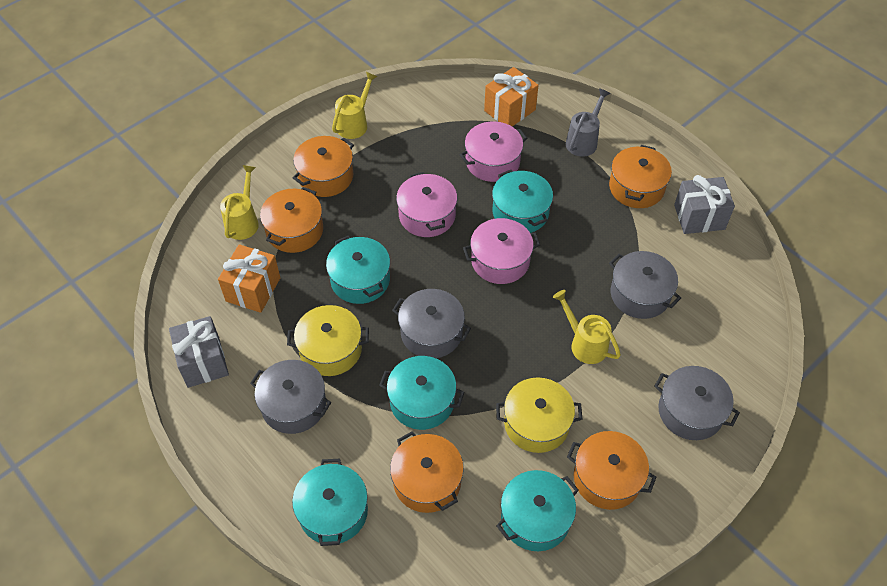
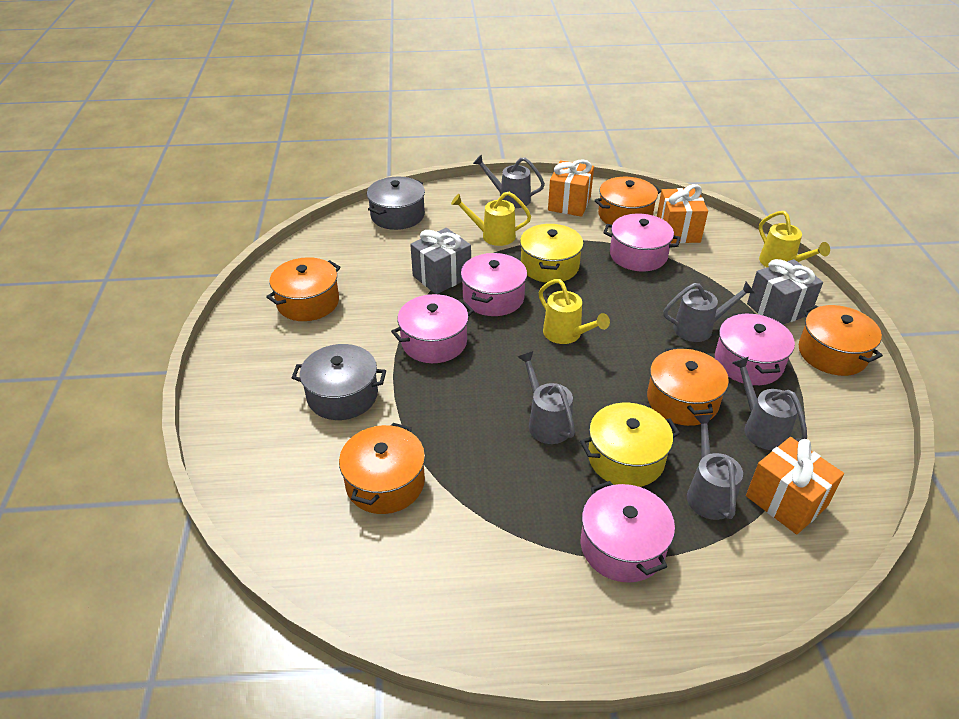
grey pot: [250,360,331,434] [392,289,471,358] [609,251,681,319] [654,366,740,440] = 4 -> [292,344,386,420] [367,177,425,230] = 2
grey watering can: [566,88,611,157] = 1 -> [473,155,545,208] [518,351,575,444] [663,282,755,342] [687,415,743,520] [732,357,807,450] = 5
orange gift: [218,244,280,313] [484,67,539,126] = 2 -> [548,159,594,217] [657,184,708,243] [746,437,844,534] = 3
pink pot: [396,172,457,237] [460,121,527,182] [463,218,540,284] = 3 -> [391,294,474,363] [461,253,527,316] [581,481,675,583] [603,214,681,271] [715,313,795,385] = 5
turquoise pot: [292,459,368,546] [326,236,390,304] [379,356,464,430] [492,170,553,233] [496,470,579,551] = 5 -> none = 0

